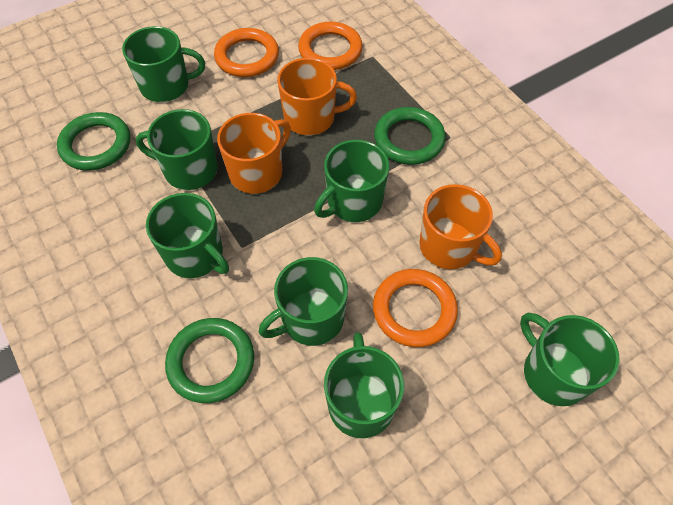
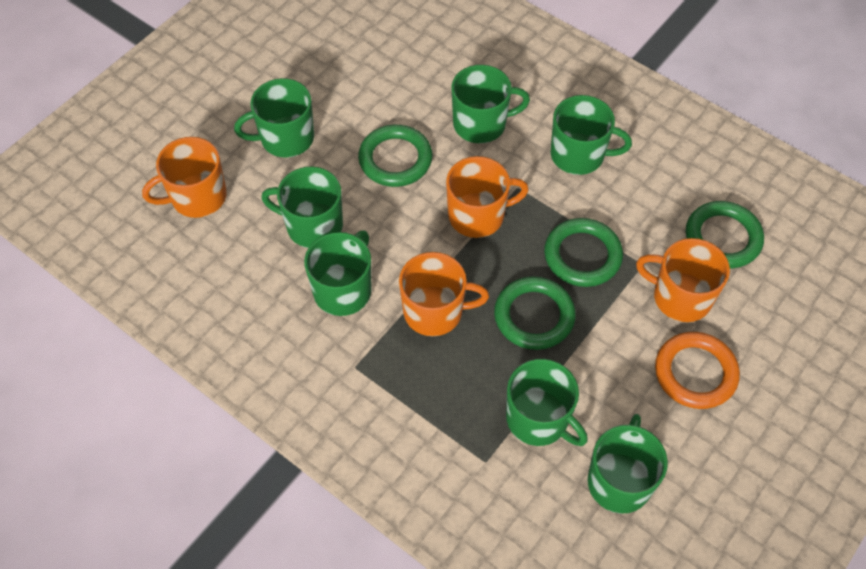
green ring: [57,112,130,171] [165,318,254,403] [374,107,446,165] = 3 -> [358,125,432,187] [494,277,576,350] [544,218,623,287] [686,201,764,268] = 4
orange mug: [217,113,291,194] [277,58,357,136] [419,184,502,269] = 3 -> [142,137,227,218] [399,252,489,336] [446,156,529,238] [636,238,730,322] = 4
orange ring: [214,28,279,77] [298,22,363,70] [373,269,458,347] = 3 -> [655,332,740,409] = 1

